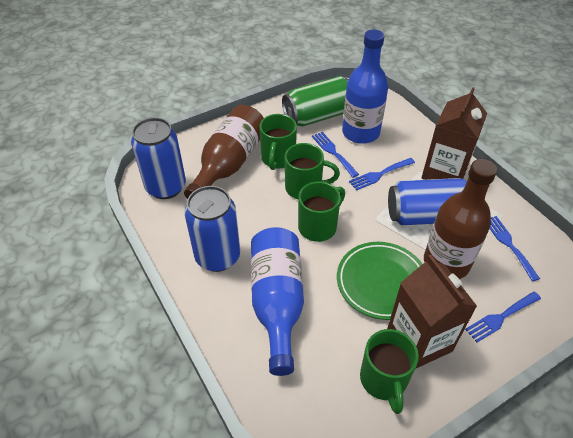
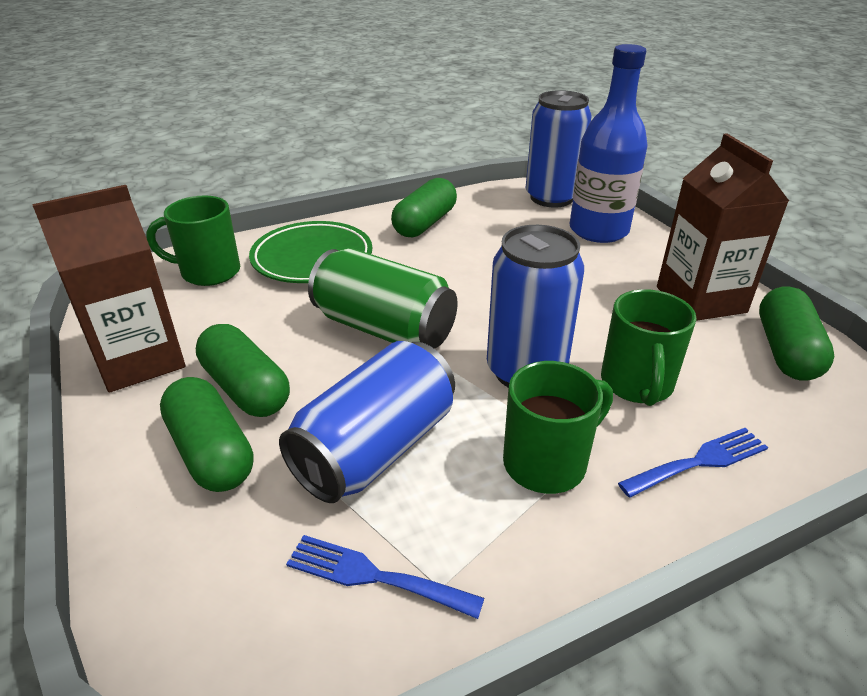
blue bottle: [251,227,304,376] [342,30,388,144] = 2 -> [570,44,648,243] = 1
blue fork: [312,132,359,178] [349,158,415,191] [465,291,541,342] [490,216,540,281] = 4 -> [286,535,484,619] [618,428,768,498] = 2
brown bottle: [184,105,264,199] [424,159,497,279] = 2 -> none = 0
green capsule: none = 0 -> [160,377,254,492] [196,324,290,417] [391,178,457,237] [759,286,834,381] = 4
green mug: [259,114,297,170] [284,143,340,199] [298,182,345,242] [360,329,419,414] = 4 -> [146,195,240,286] [503,361,613,494] [601,289,697,406] = 3

